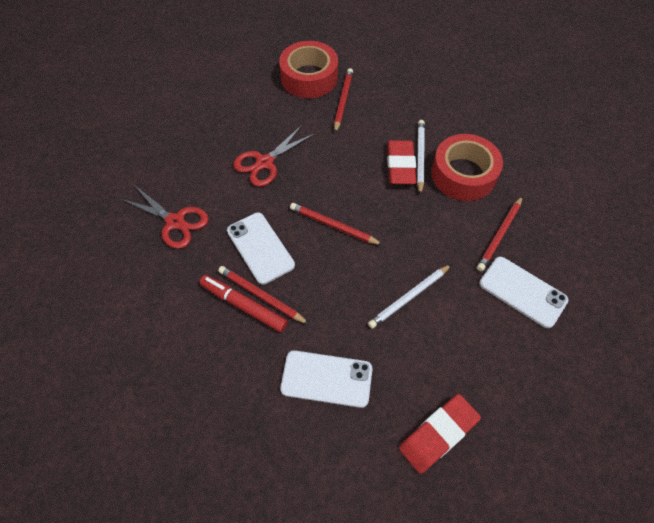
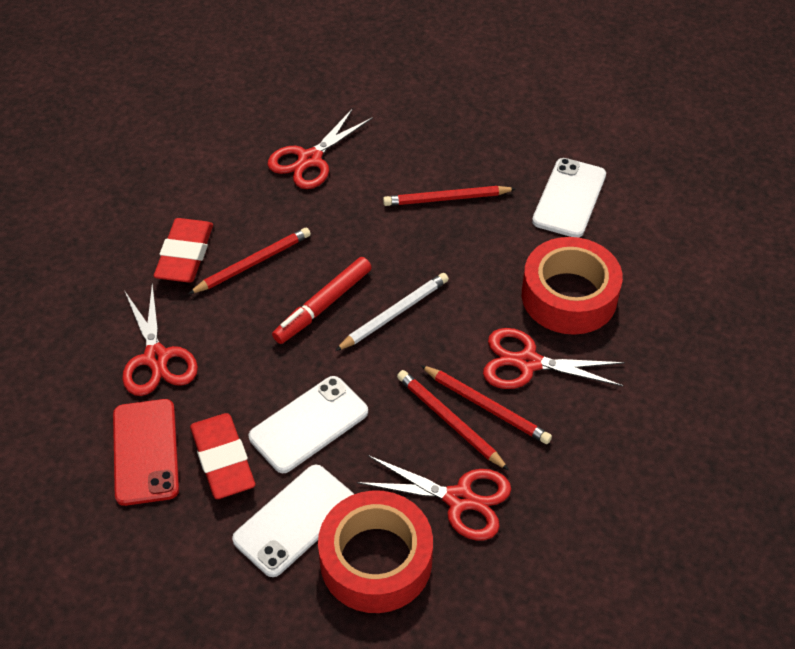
red phone: none = 0 -> [113,399,179,506] = 1
red scissors: [121,185,209,249] [233,125,314,187] = 2 -> [122,283,198,396] [268,108,373,189] [357,455,511,540] [483,328,625,389] = 4
white pencil: [368,264,452,329] [417,120,425,195] = 2 -> [335,273,449,351] = 1

